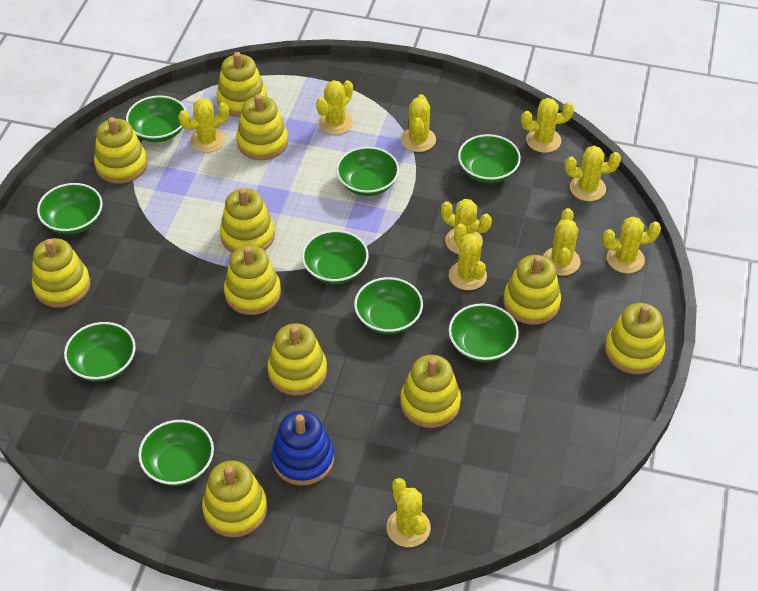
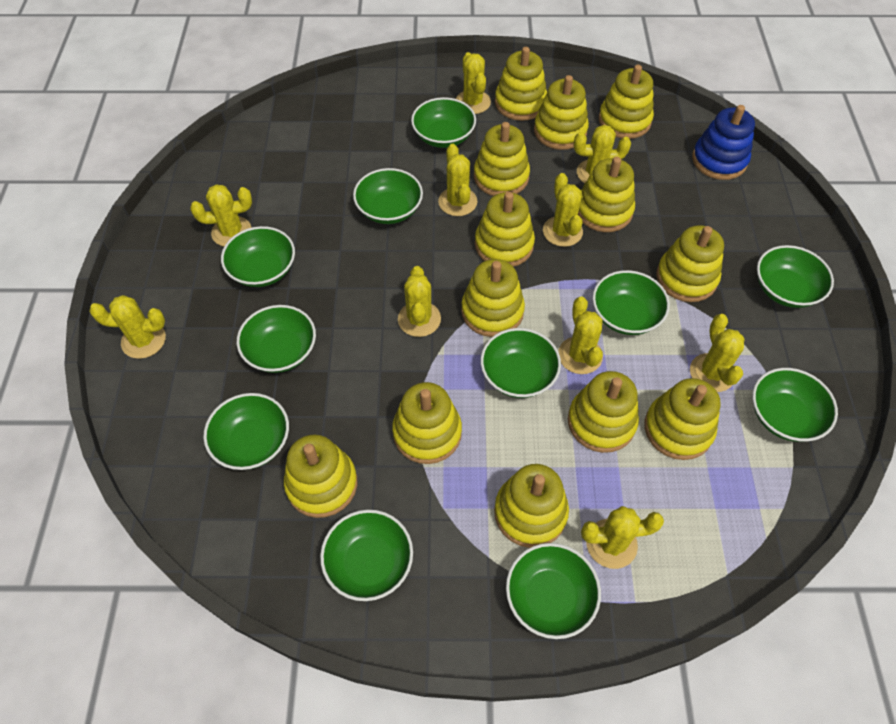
green bowl: [37,183,103,235] [64,322,136,382] [126,95,187,142] [138,420,214,486] [302,230,369,284] [336,147,399,196] [354,277,423,334] [449,303,519,362] [458,134,521,183] = 9 -> [203,393,289,470] [221,226,295,287] [237,305,316,373] [320,510,413,601] [353,168,423,224] [411,97,476,148] [481,328,561,398] [506,543,601,639] [593,270,670,335] [752,368,838,442] [757,245,834,308] = 11
yellow stacking toy: [32,238,90,308] [94,117,148,184] [202,461,267,537] [216,52,267,117] [220,188,275,253] [224,245,281,315] [236,94,288,160] [267,323,327,396] [400,355,461,428] [503,255,561,325] [605,303,665,374] = 11 -> [284,435,357,518] [392,382,462,464] [461,259,525,337] [474,122,530,196] [475,192,535,267] [494,464,569,548] [495,47,547,121] [534,75,589,150] [568,371,639,453] [578,157,635,232] [599,65,654,139] [644,378,721,460] [657,225,724,302] = 13

